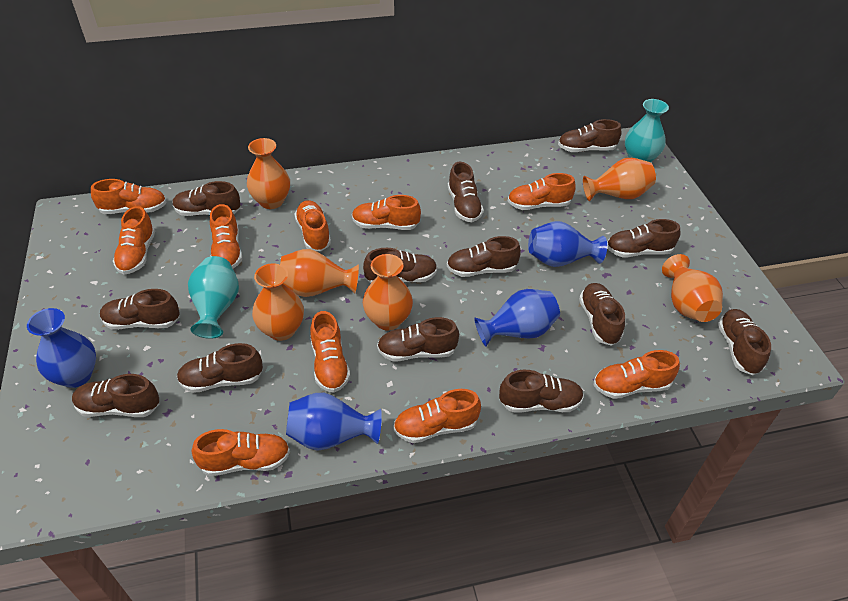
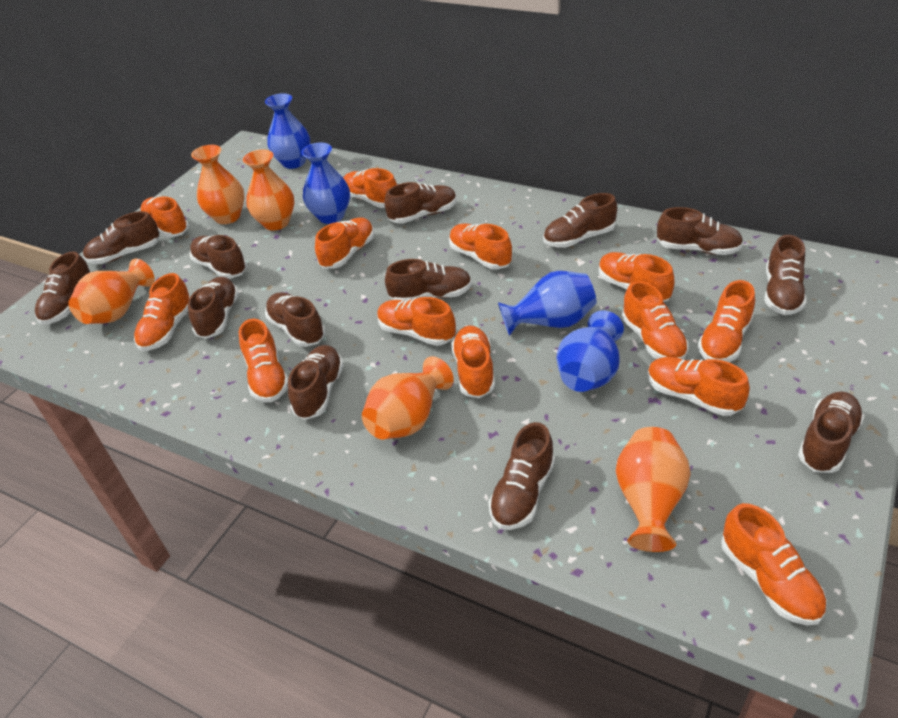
orange shoe: [91,179,167,214] [113,206,155,275] [192,429,290,476] [210,204,242,268] [294,200,331,252] [310,311,350,393] [352,195,421,230] [393,389,481,443] [508,173,576,210] [593,350,680,399] = 10 -> [134,273,190,351] [141,196,189,237] [239,318,288,402] [315,217,374,269] [343,168,397,208] [377,297,456,346] [449,224,512,270] [451,326,495,398] [599,252,674,302] [622,281,689,360] [648,357,750,416] [698,280,755,362] [721,503,827,626] = 13
orange vase: [247,138,290,209] [252,263,304,341] [280,249,359,297] [363,254,413,330] [583,158,656,201] [662,254,723,322] = 6 -> [68,259,155,324] [191,145,244,224] [243,149,294,231] [362,356,454,439] [616,427,691,552] = 5
turquoise vase: [188,256,239,339] [625,99,669,162] = 2 -> none = 0

